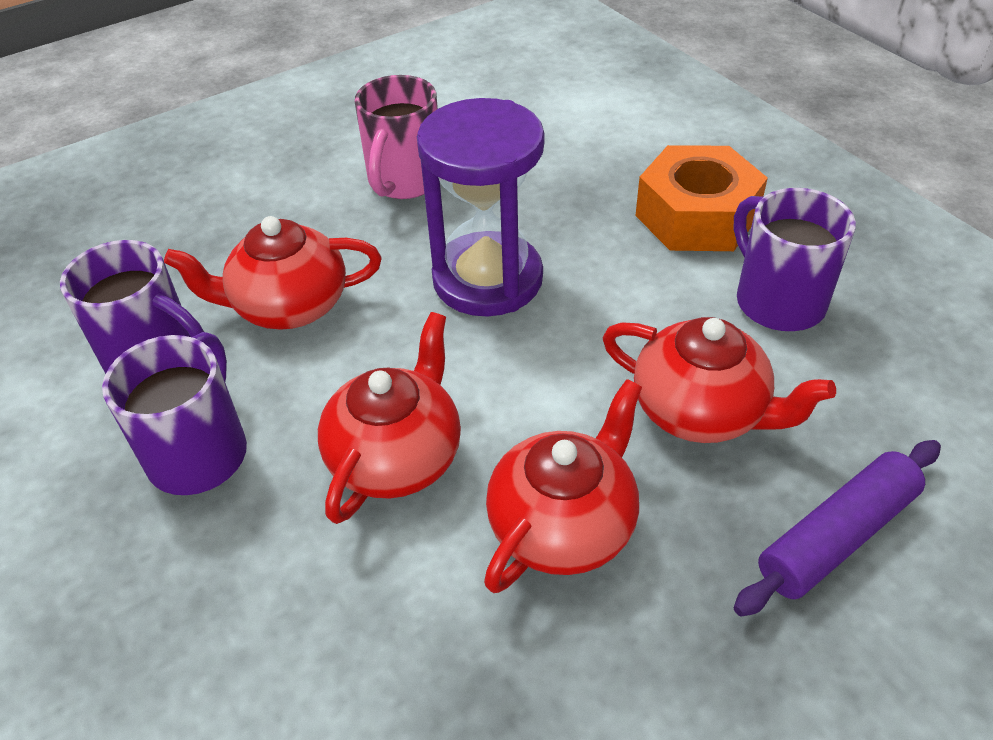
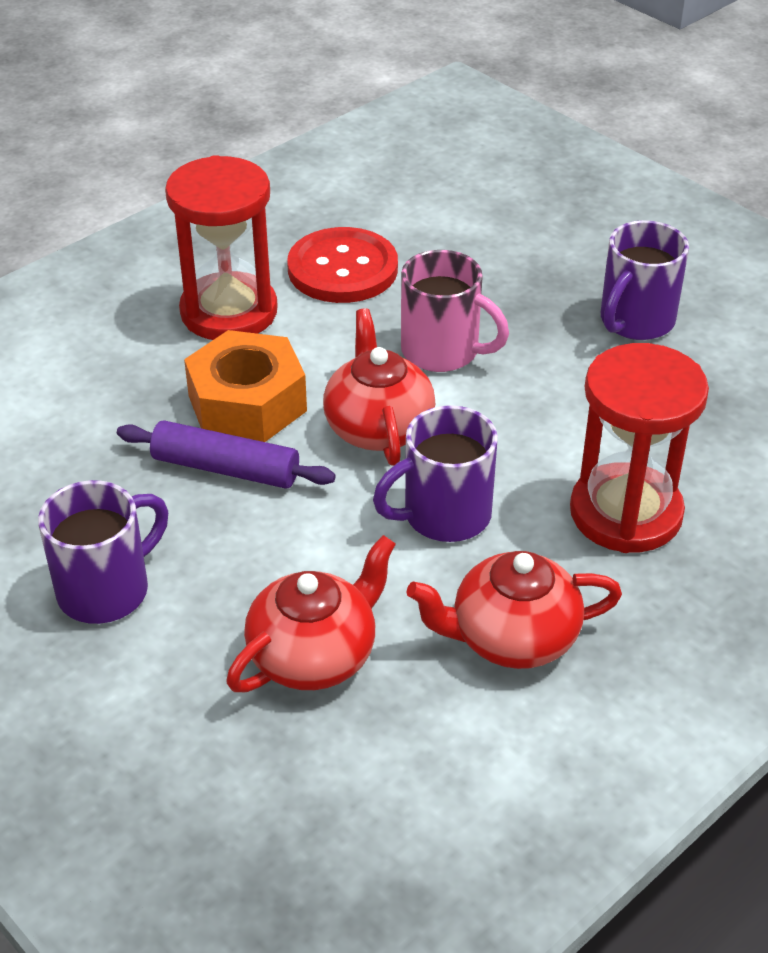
purple hourglass: [417,98,544,317] = 1 -> none = 0
red button: none = 0 -> [287,227,398,303] = 1
red hourglass: none = 0 -> [165,155,278,340] [570,343,709,553] = 2
red teapot: [164,216,382,330] [318,312,461,524] [484,379,642,593] [602,317,836,443] = 4 -> [226,535,396,692] [323,308,435,466] [407,551,622,669] = 3

